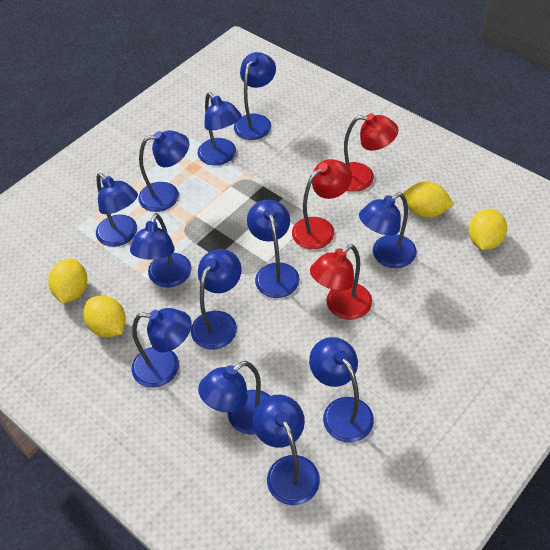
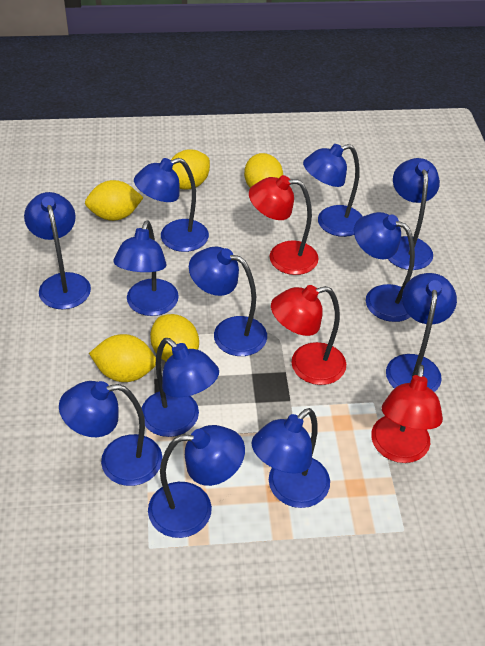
yellow lemon: [48,258,87,304] [83,296,126,337] [403,182,454,218] [469,209,507,250] = 4 -> [85,180,143,221] [89,334,156,382] [150,314,199,361] [171,149,210,190] [244,153,283,188] = 5

